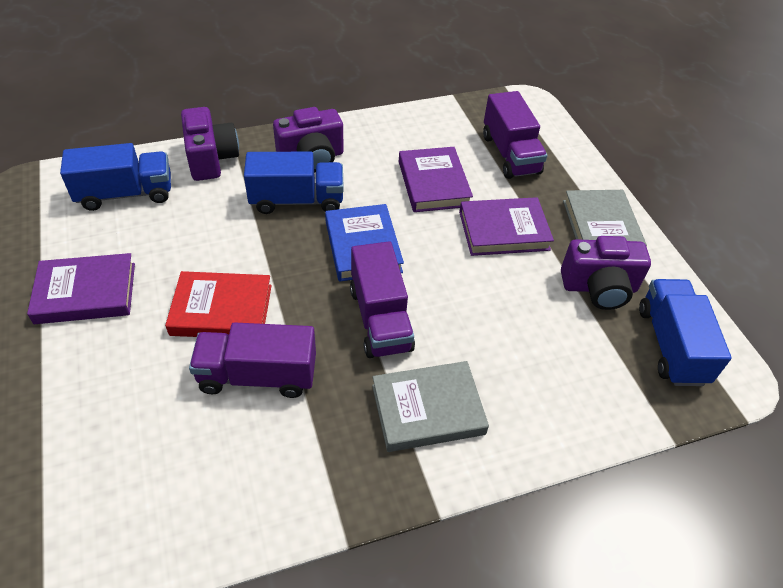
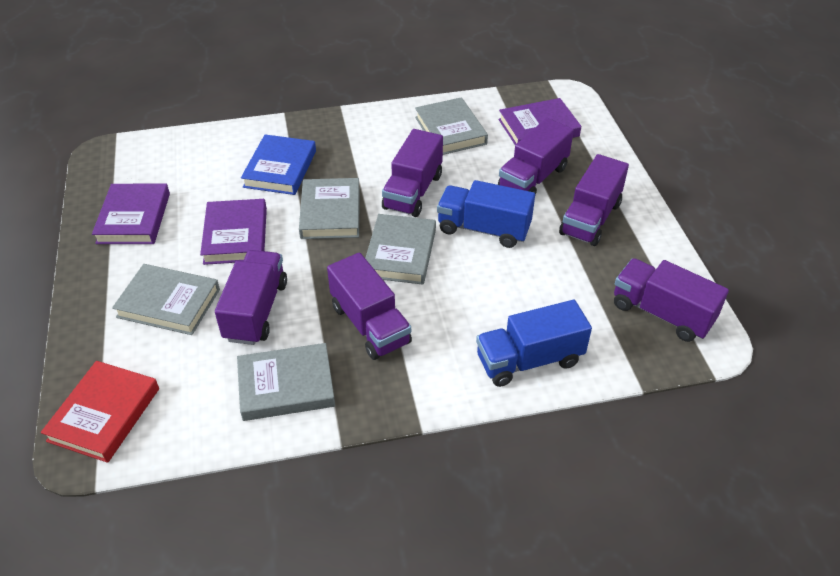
blue truck: [60,143,171,211] [244,151,344,214] [639,279,732,386] = 3 -> [437,180,535,248] [476,300,592,387] = 2
grey book: [372,361,489,452] [563,190,647,247] = 2 -> [112,264,220,335] [237,343,335,421] [299,178,360,239] [365,214,436,285] [415,97,488,155] = 5
purple camera: [181,107,239,181] [273,107,344,172] [561,236,651,310] = 3 -> none = 0
purple truck: [189,322,316,398] [350,241,415,358] [483,91,547,179] = 3 -> [215,250,287,345] [327,253,412,360] [382,129,443,217] [498,118,574,195] [559,154,629,246] [614,258,729,342] = 6

